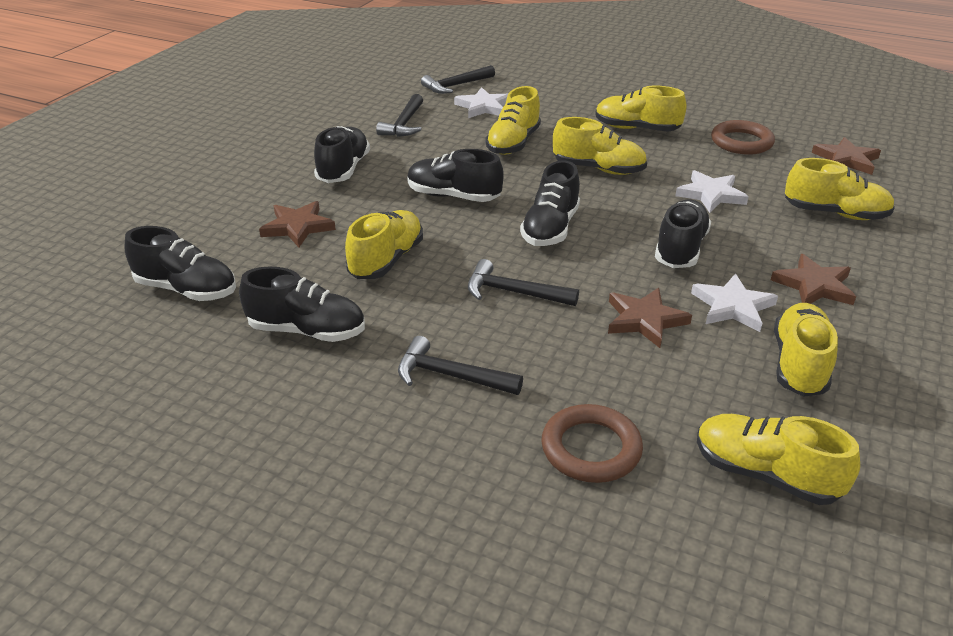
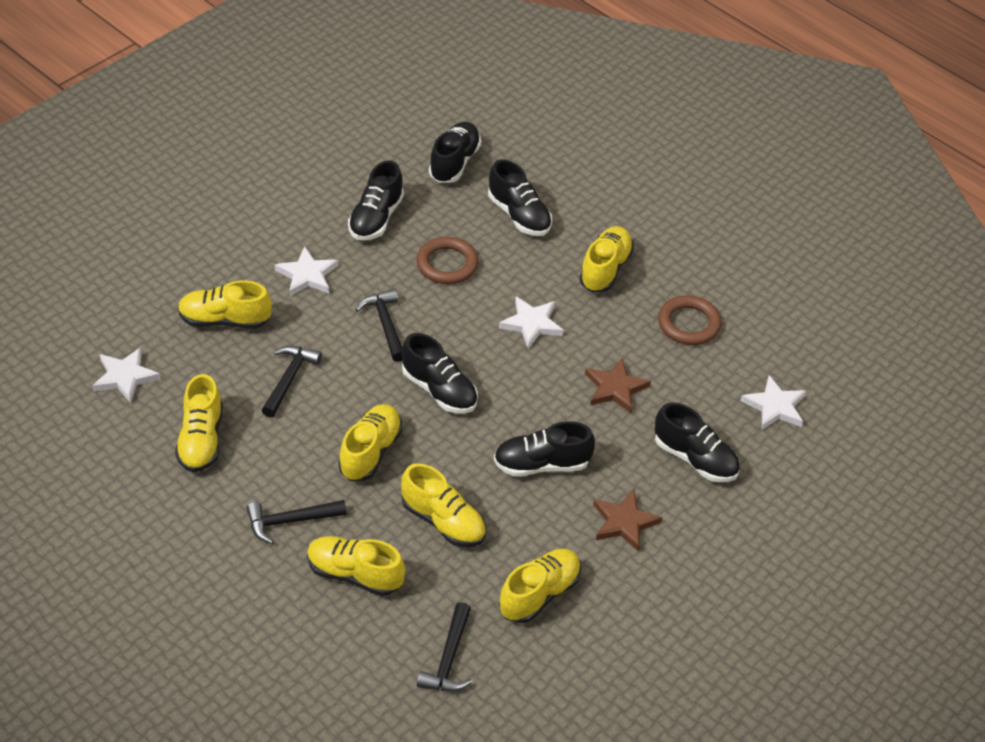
brown star: [259,201,336,247] [608,288,692,348] [771,254,856,305] [812,137,881,175] = 4 -> [585,358,651,413] [593,490,662,552] = 2
white star: [454,87,508,118] [675,170,748,213] [691,274,778,332] = 3 -> [92,347,161,403] [275,246,338,296] [499,297,564,349] [741,375,806,430] = 4

